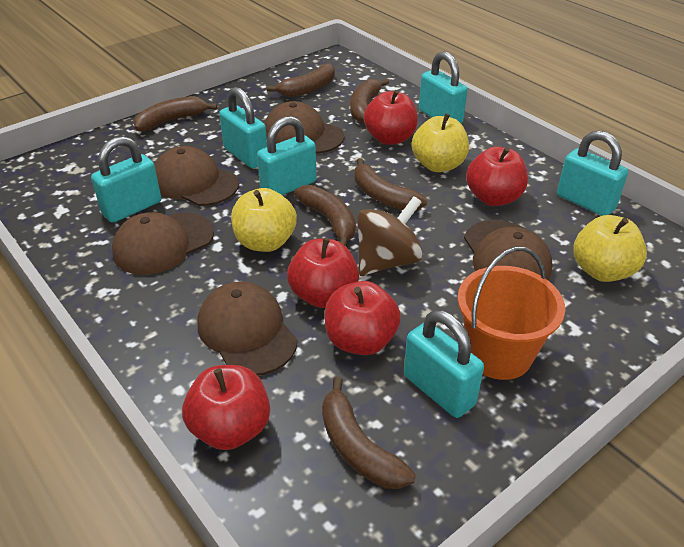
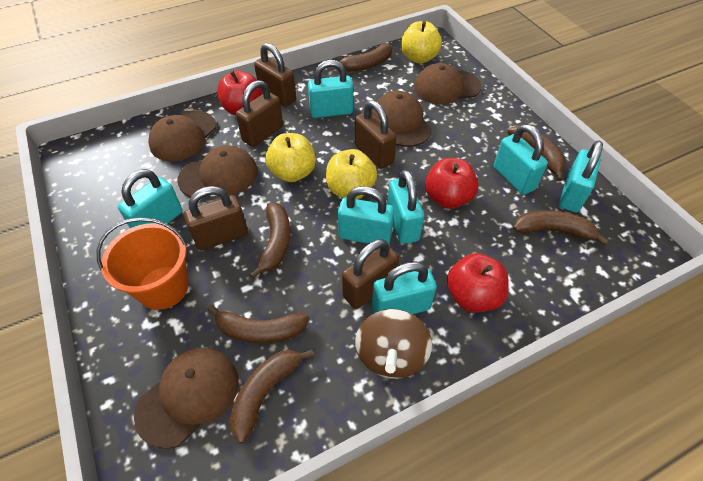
brown padlock: none = 0 -> [184,186,248,250] [236,80,283,147] [254,43,296,107] [342,239,399,309] [355,100,397,169] = 5
red apple: [182,365,270,450] [287,238,359,308] [325,281,401,355] [364,90,418,145] [466,147,528,206] = 5 -> [217,70,263,116] [425,158,479,209] [447,253,509,312] = 3
turquoise padlock: [91,136,161,223] [219,87,267,168] [257,116,317,195] [404,310,484,418] [419,51,467,124] [557,131,628,216] = 6 -> [118,169,183,228] [308,60,353,118] [338,186,394,245] [372,261,437,314] [387,170,424,244] [494,124,548,195] [559,140,603,212] = 7

